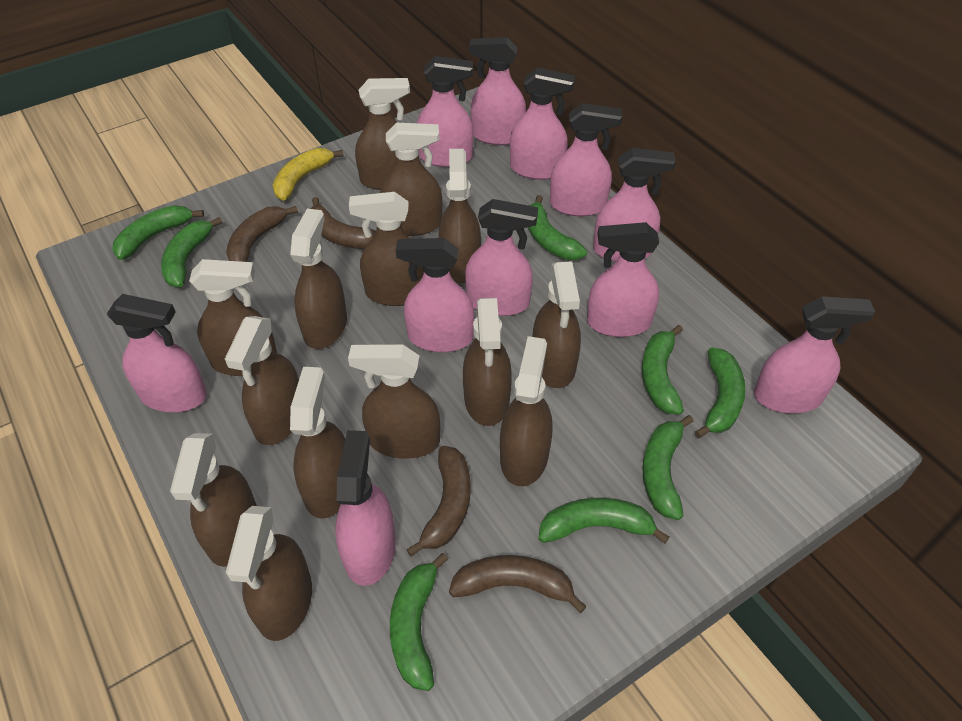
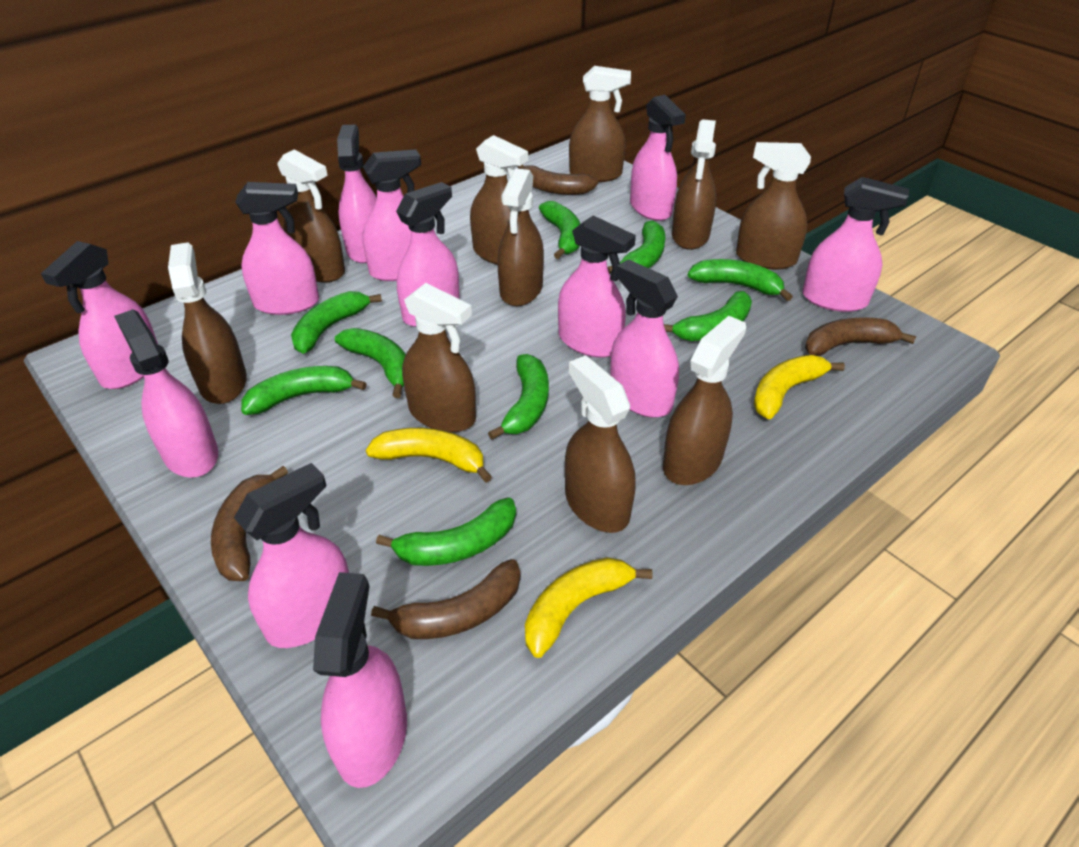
brown spray bottle: [170,433,257,567] [189,259,277,376] [225,316,299,445] [226,506,312,641] [290,209,347,349] [290,367,345,519] [348,344,440,459] [349,192,424,306] [355,78,410,190] [380,123,442,236] [439,149,481,283] [463,298,512,426] [500,336,553,486] [532,261,581,388] = 14 -> [168,242,247,404] [278,149,345,283] [402,283,476,432] [470,135,528,265] [497,168,544,306] [565,355,636,533] [569,66,631,182] [663,316,746,485] [672,119,716,250] [736,142,811,270] = 10
green banana: [112,205,204,260] [161,217,222,287] [390,553,448,691] [528,195,587,260] [538,498,669,543] [642,325,684,415] [642,415,693,520] [695,347,745,438] = 8 -> [241,366,367,415] [291,291,382,354] [335,328,406,398] [376,498,516,566] [488,354,549,440] [539,201,580,259] [607,220,665,274] [664,291,752,341] [688,259,793,301] = 9
pink spray bottle: [107,294,207,412] [335,430,396,586] [396,238,474,352] [417,56,474,167] [465,199,538,316] [469,37,526,145] [510,68,575,180] [550,103,622,216] [587,222,659,337] [593,148,676,262] [754,296,875,413] = 11 -> [41,241,158,389] [114,309,218,478] [234,463,349,648] [235,182,319,315] [313,572,407,788] [337,124,377,263] [362,149,421,281] [396,182,460,327] [558,215,636,358] [610,259,679,418] [630,95,686,221] [802,177,909,312] = 12
yellow banana: [273,148,344,201] = 1 -> [366,428,492,482] [525,557,653,658] [753,355,845,419] = 3

